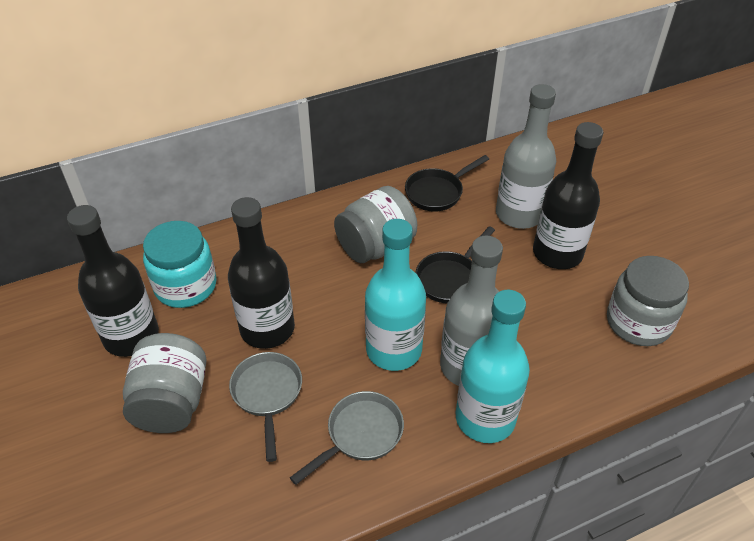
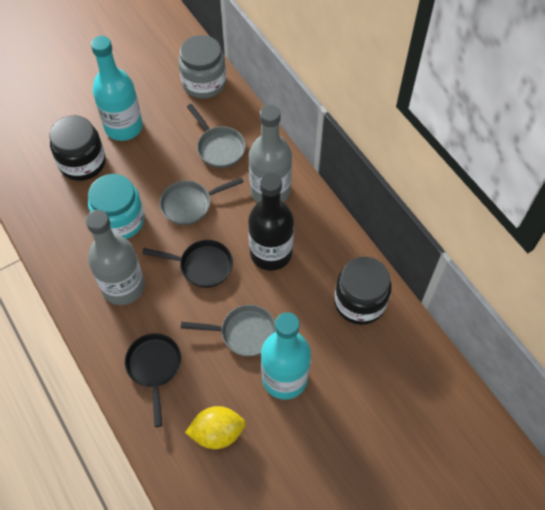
black bottle: [67,205,159,357] [228,197,295,349] [533,122,603,269] = 3 -> [248,173,294,271] = 1
black jar: none = 0 -> [49,115,106,181] [334,257,392,325] = 2
grey jar: [123,333,207,433] [334,186,417,263] [607,256,689,346] = 3 -> [178,35,226,99] = 1
grey pan: [229,352,302,462] [290,391,404,485] = 2 -> [160,177,244,225] [181,305,276,357] [187,104,246,168] = 3
yellow lemon: none = 0 -> [185,406,246,449] = 1

